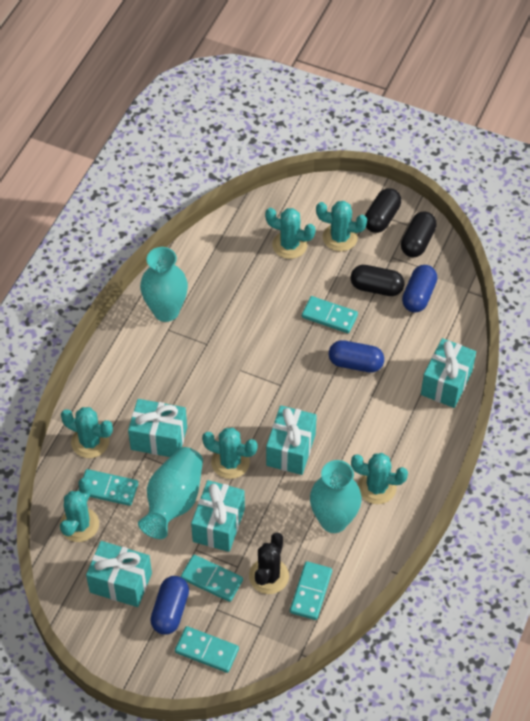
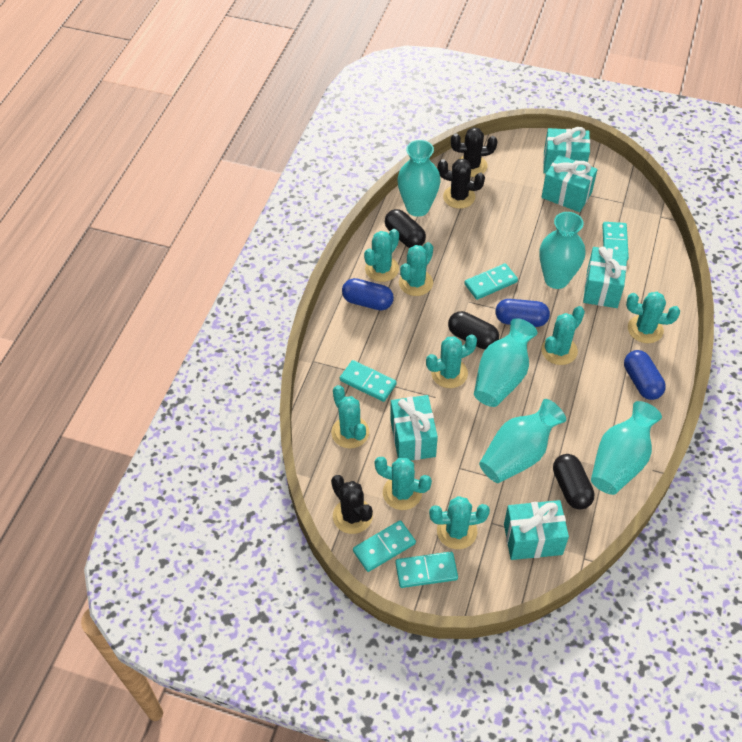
black cactus: [249,532,289,594] = 1 -> [331,475,373,534] [438,159,485,209] [451,127,497,177] = 3
turquoise cactus: [60,477,99,542] [61,407,113,458] [202,428,258,479] [265,208,316,259] [316,201,367,251] [351,453,408,504] = 6 -> [331,385,369,449] [364,229,399,282] [375,457,432,510] [399,242,433,296] [426,334,477,388] [429,496,490,549] [541,306,585,365] [626,292,680,343] = 8
turquoise vase: [138,447,203,539] [140,247,188,322] [310,460,362,533] = 3 -> [397,140,440,217] [474,318,537,407] [479,399,566,483] [539,212,585,289] [591,401,662,495] = 5

